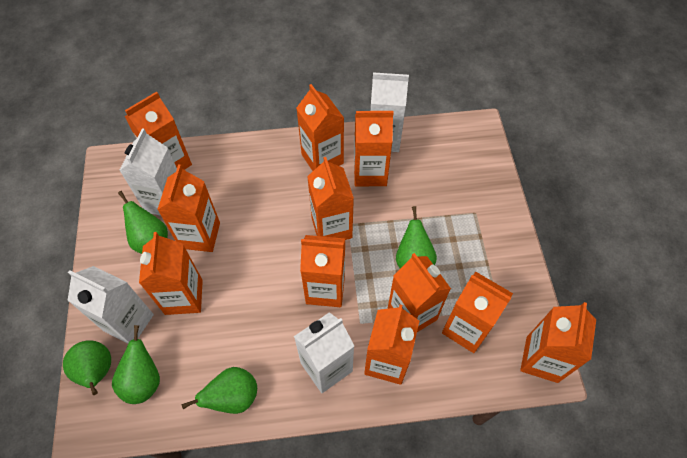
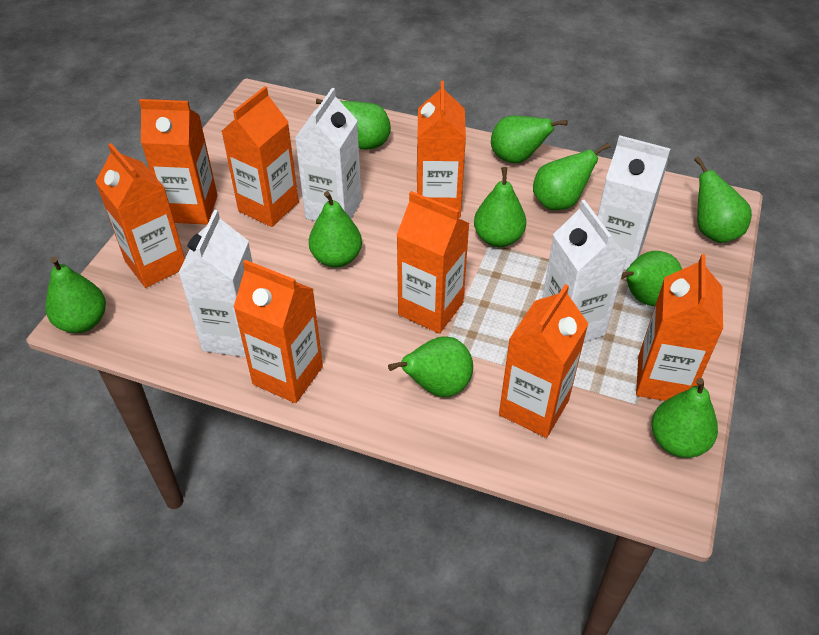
green pear: [63,340,111,395] [112,325,160,404] [118,191,168,254] [181,367,257,414] [396,206,437,268] = 5 -> [45,257,106,333] [309,191,362,268] [316,99,391,150] [388,336,473,397] [474,167,526,247] [491,116,568,163] [533,142,611,210] [621,251,682,306] [652,378,718,458] [694,156,752,243] = 10
orange carton: [124,92,192,170] [139,232,203,315] [157,164,220,252] [296,84,344,171] [300,235,345,307] [307,157,354,240] [354,111,394,186] [364,304,419,385] [388,253,451,332] [442,272,513,353] [520,302,596,383] = 11 -> [95,143,185,288] [139,99,218,225] [222,86,299,227] [233,260,323,403] [396,191,470,334] [417,81,466,218] [499,284,589,438] [636,254,723,401] = 8

